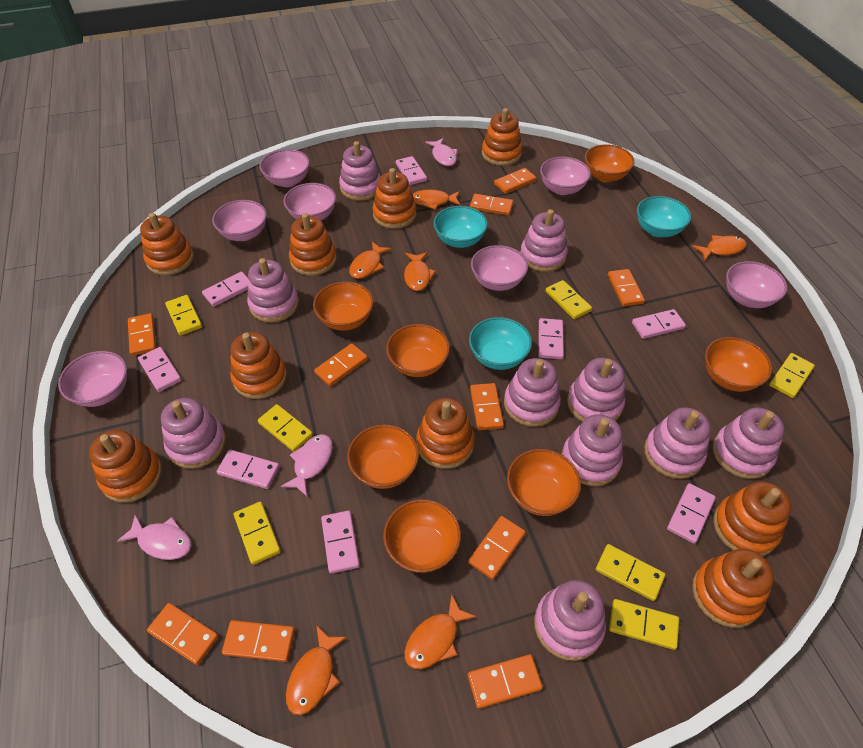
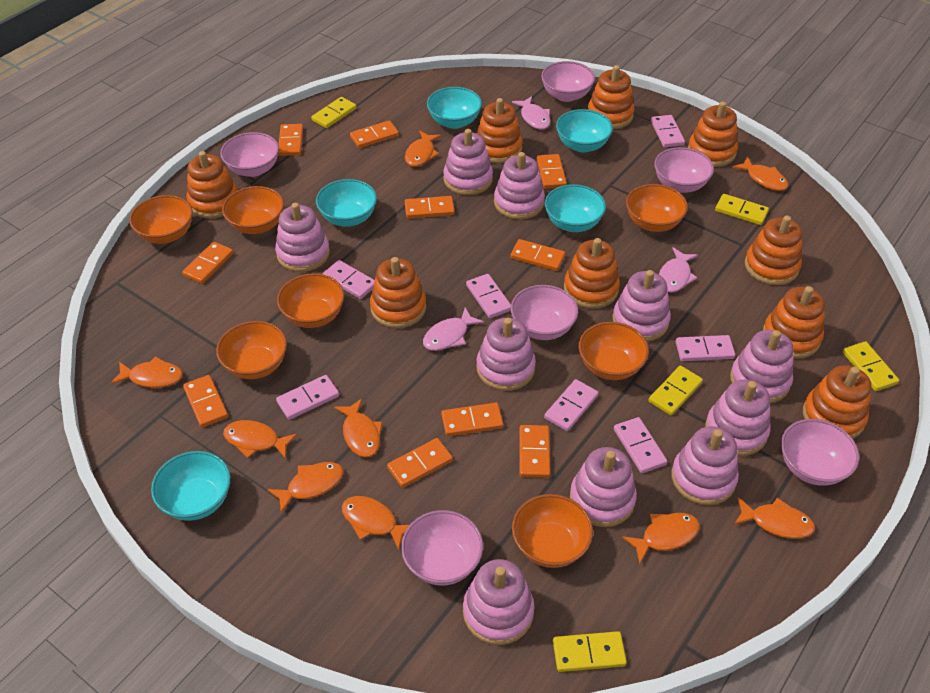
orange fish: [286,625,347,715] [349,241,391,279] [404,252,436,291] [404,595,476,669] [413,190,460,210] [692,235,747,261] = 6 -> [111,356,183,388] [223,420,298,459] [267,462,344,514] [334,398,383,457] [342,496,409,550] [405,131,441,167] [622,513,700,564] [732,156,788,191] [734,497,815,539] = 9
pink bowl: [58,351,127,407] [212,200,267,241] [259,149,310,187] [284,183,336,220] [471,245,528,291] [540,157,591,195] [726,261,787,308] = 7 -> [220,132,279,177] [401,510,483,586] [511,285,578,340] [541,61,595,102] [654,147,714,193] [781,419,859,486] = 6
pink domino: [138,347,181,392] [202,272,249,307] [217,450,280,489] [321,511,360,574] [396,156,427,185] [538,318,564,359] [632,309,686,339] [667,483,716,544] = 8 -> [276,375,339,420] [323,260,375,299] [466,274,511,318] [544,379,598,431] [614,417,667,473] [651,115,685,147] [675,335,735,361] = 7
turquoise bowl: [433,206,488,248] [469,317,532,370] [637,196,691,237] = 3 -> [151,451,231,521] [316,179,377,227] [427,87,482,129] [545,184,606,232] [556,109,613,152] = 5
yellow domino: [165,295,202,336] [234,502,281,565] [258,404,313,452] [545,280,592,319] [596,544,665,601] [609,599,679,650] [769,353,815,398] = 7 -> [311,97,357,128] [553,631,627,672] [648,366,703,416] [715,194,769,225] [843,341,899,391] = 5

